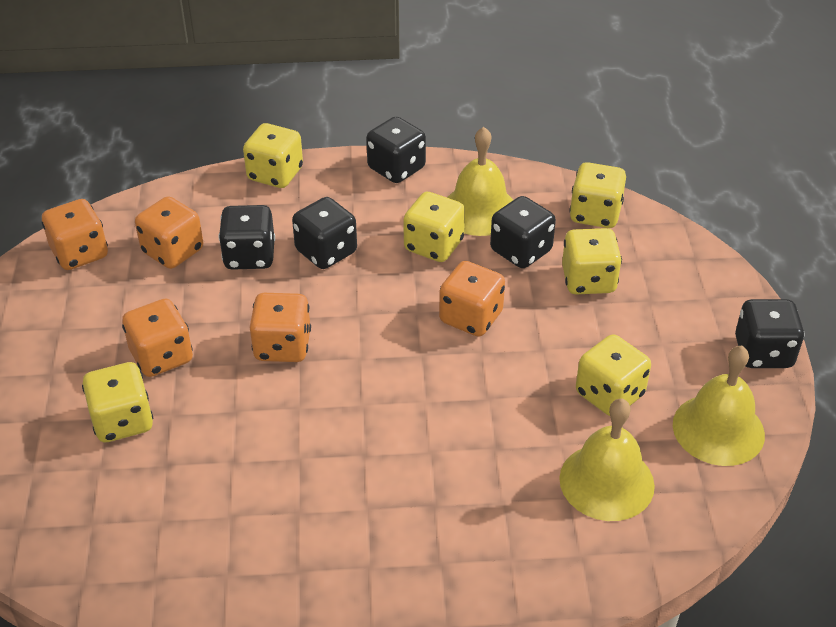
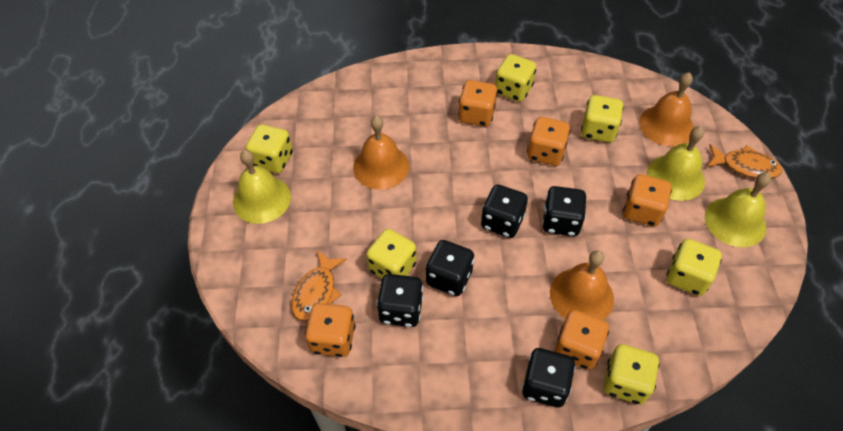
orange bell: none = 0 -> [353,116,409,190] [550,250,614,320] [639,72,694,146] = 3
orange fish: none = 0 -> [291,250,347,321] [707,144,782,179] = 2

